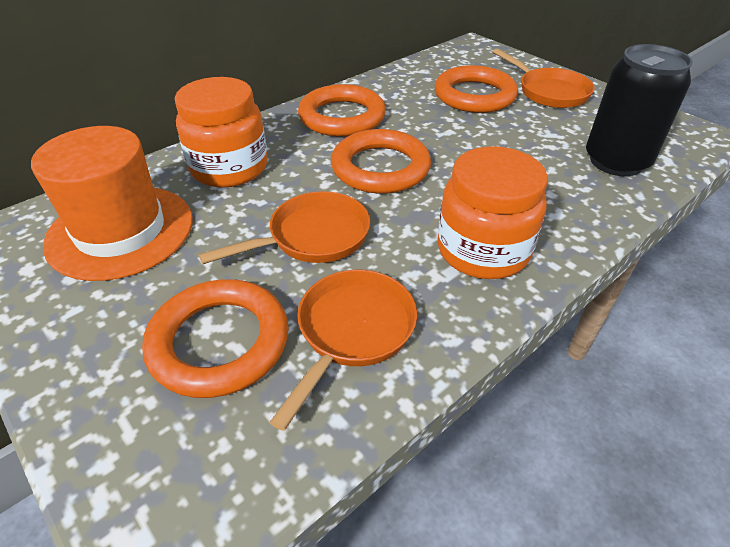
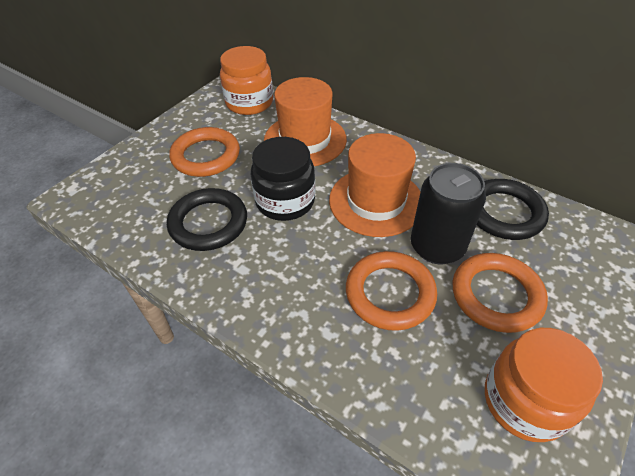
black jar: none = 0 -> [251,137,315,221] = 1
black ring: none = 0 -> [167,188,247,251] [477,179,549,240] = 2
orange hat: [31,126,193,281] = 1 -> [264,77,347,166] [329,133,421,237] = 2
orange pan: [199,191,370,264] [270,270,417,431] [493,48,595,108] = 3 -> none = 0
orange ring: [142,279,289,398] [298,84,386,137] [331,129,431,194] [435,65,518,113] = 4 -> [169,127,240,177] [346,251,437,331] [453,253,548,333] = 3

